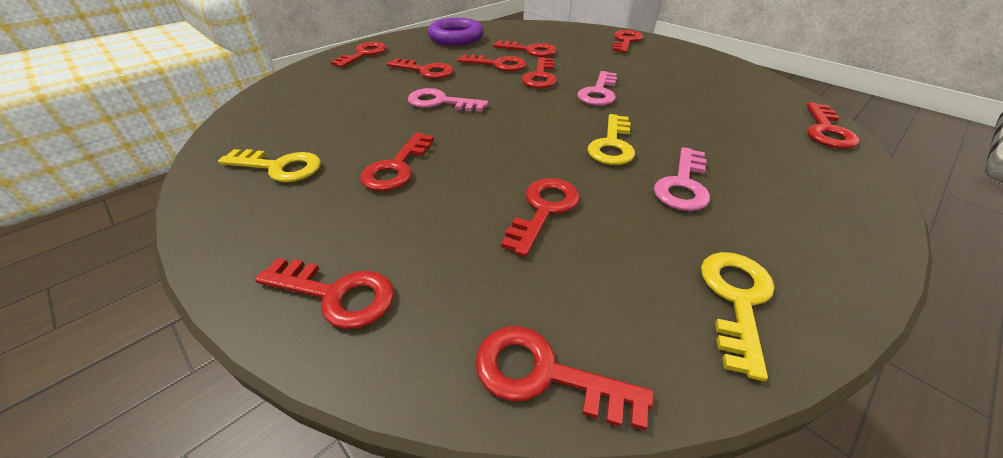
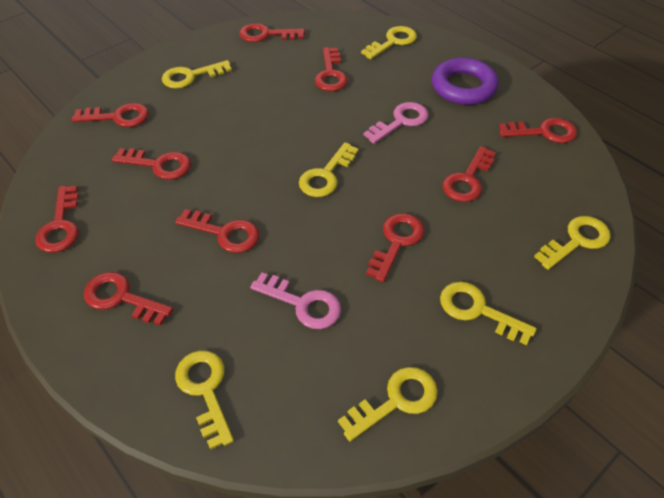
pink key: [408,88,488,112] [577,71,617,106] [654,147,710,211] = 3 -> [250,273,341,329] [364,102,428,144] = 2
red key: [255,258,394,329] [331,42,387,68] [360,133,434,191] [387,58,454,79] [458,54,526,71] [475,326,654,430] [493,40,557,57] [501,178,580,257] [522,57,557,88] [612,30,643,53] [807,102,859,149] = 11 -> [35,186,79,253] [72,103,149,127] [84,272,173,326] [112,148,191,180] [175,209,260,253] [239,23,305,42] [315,47,348,91] [366,213,424,282] [442,146,496,202] [499,118,577,143] = 10
yellow key: [218,149,321,182] [588,114,635,165] [701,252,775,381] = 3 -> [162,60,232,89] [175,350,234,450] [299,142,359,197] [338,367,438,442] [361,26,417,60] [440,282,537,345] [534,216,611,270] = 7

